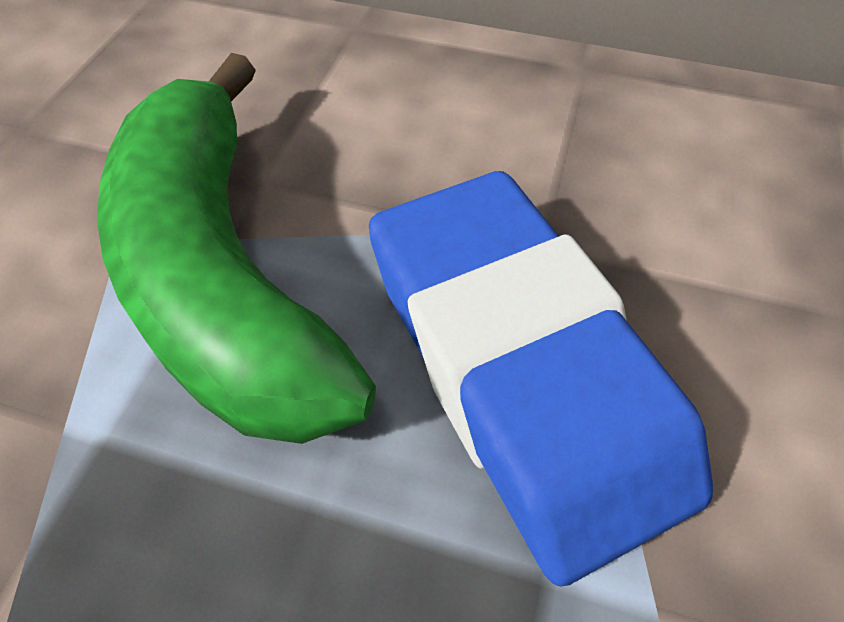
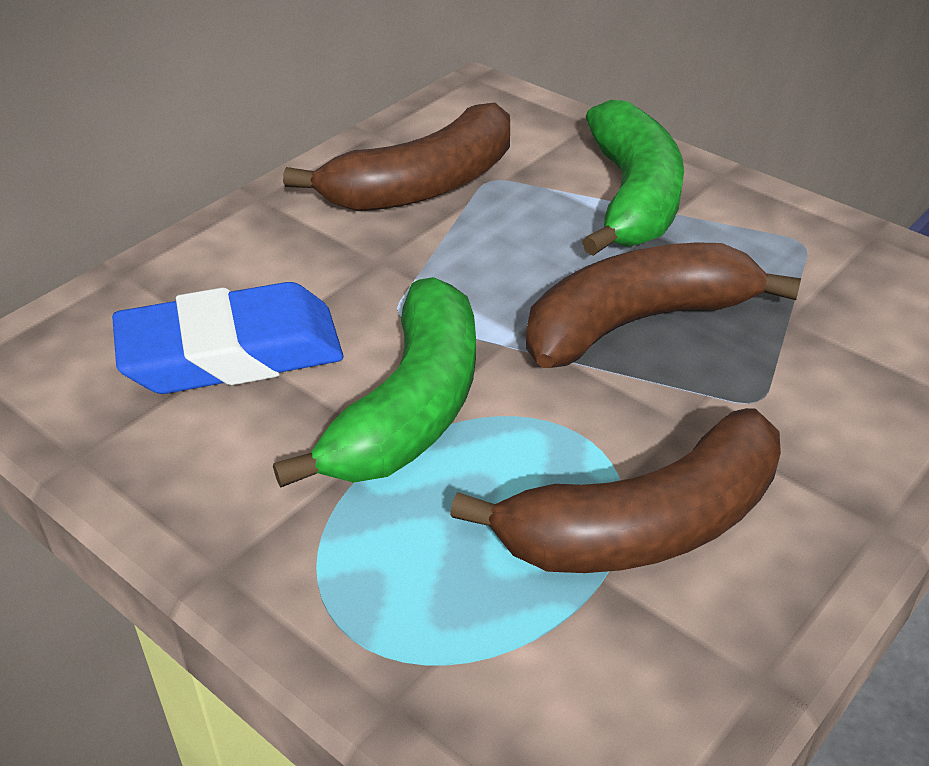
brown banana: none = 0 -> [283,103,510,211] [450,408,781,573] [526,242,801,368] = 3
green banana: [97,53,376,444] = 1 -> [273,277,476,488] [582,100,684,256] = 2

